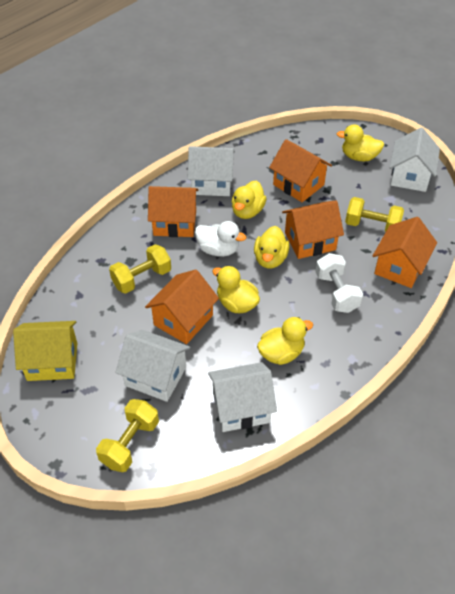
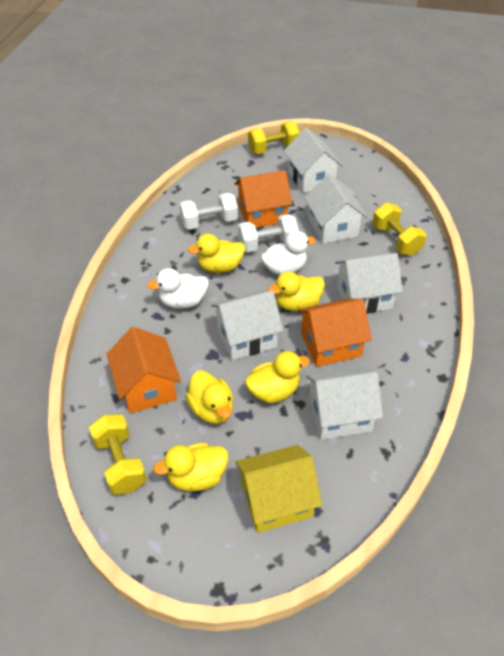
orange house: [145,269,219,344] [148,186,199,237] [269,139,332,202] [282,201,344,259] [373,217,437,288] = 5 -> [107,327,181,413] [234,170,292,228] [298,298,372,367] = 3
white duck: [195,221,246,257] = 1 -> [148,268,209,309] [261,231,315,276] = 2
white dumbbell: [315,253,363,313] = 1 -> [179,193,238,230] [238,214,299,252] = 2
white house: [115,330,190,402] [187,146,235,196] [208,362,277,432] [390,128,440,192] = 4 -> [211,291,283,360] [284,128,343,193] [304,174,368,244] [306,366,383,440] [335,253,403,314] = 5

